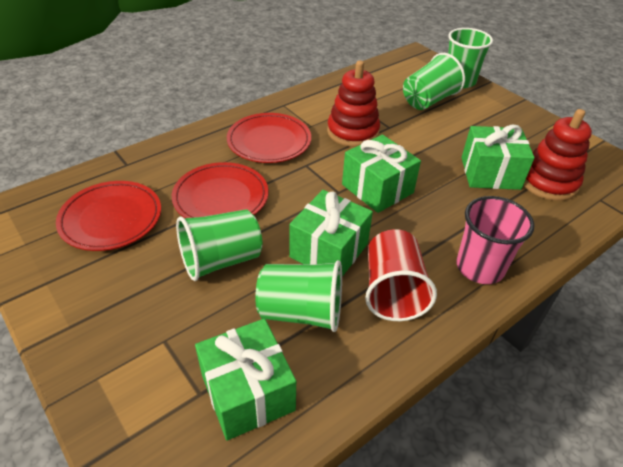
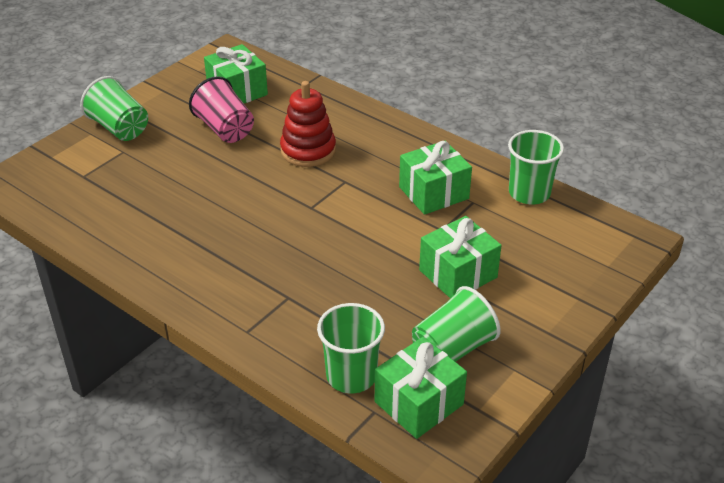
red cup: [365,229,437,321] = 1 -> none = 0
red plate: [56,181,161,251] [172,162,268,218] [227,113,311,163] = 3 -> none = 0
red stacking toy: [327,60,380,147] [524,109,592,201] = 2 -> [280,81,336,167] = 1

